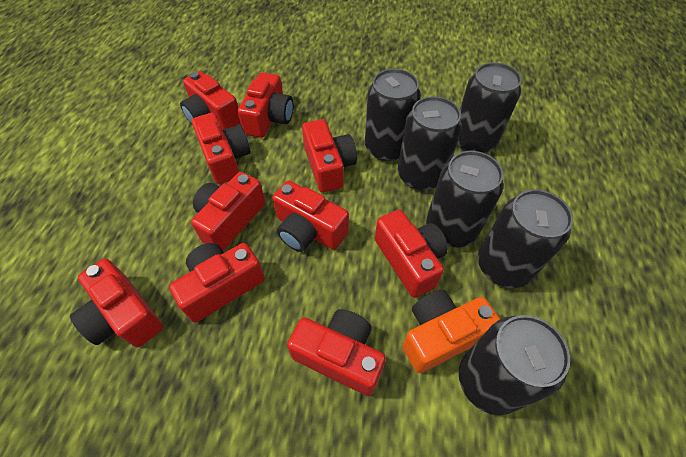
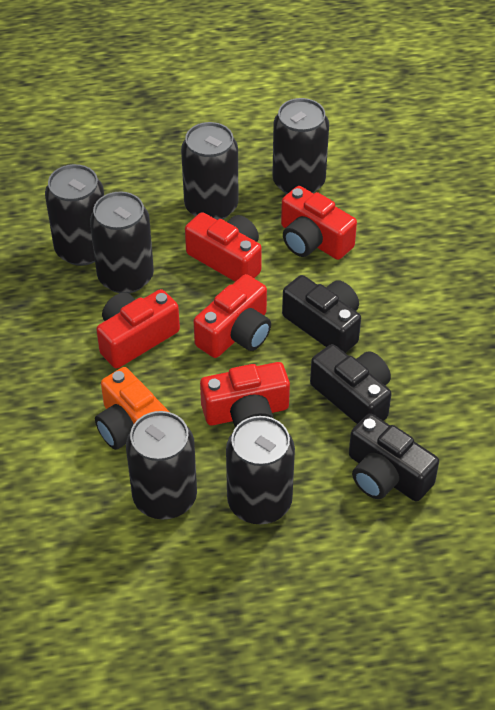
black camera: none = 0 -> [282,275,361,353] [310,344,392,424] [349,413,439,502] = 3
red camera: [70,259,163,347] [169,243,265,323] [180,71,240,129] [191,172,265,251] [192,113,251,184] [238,72,293,138] [272,181,349,252] [287,309,386,396] [302,119,357,192] [375,210,448,298] = 10 -> [96,289,180,369] [185,212,262,282] [193,274,271,358] [200,362,290,428] [281,186,357,260] = 5

